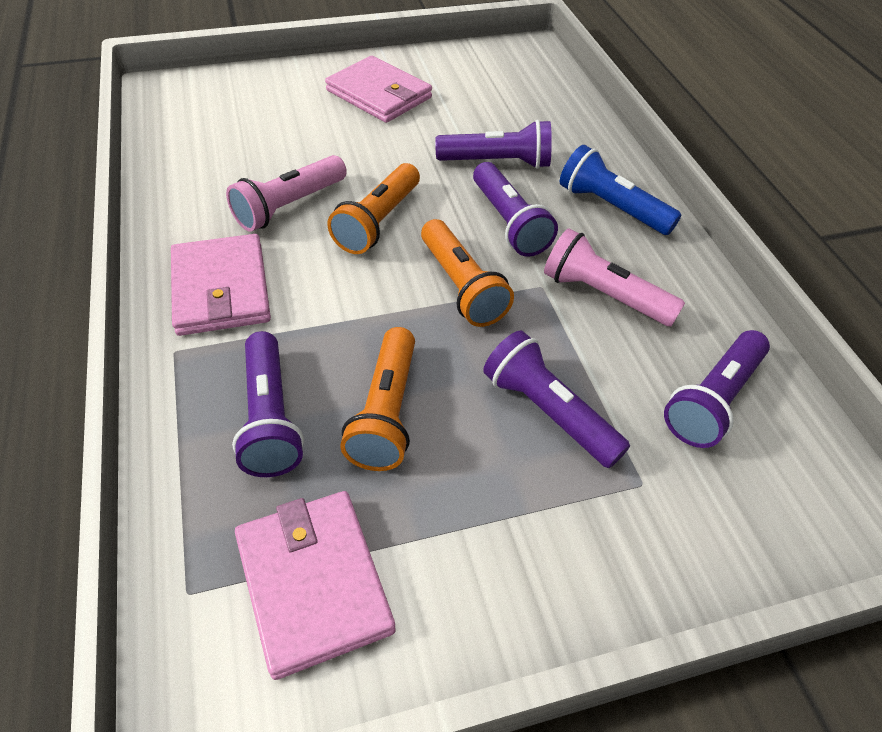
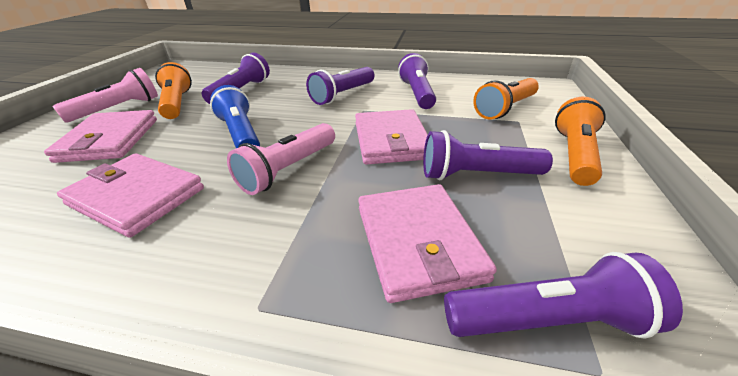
pink wallet: [171,234,271,336] [235,491,396,680] [325,56,432,123] = 3 -> [44,110,157,163] [57,153,204,238] [355,109,428,165] [358,184,497,303] = 4

